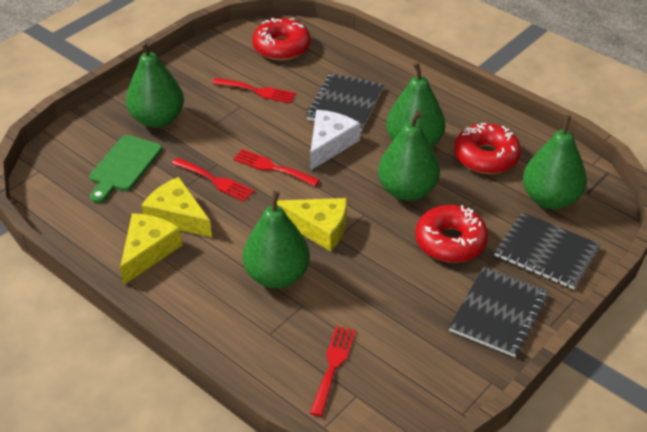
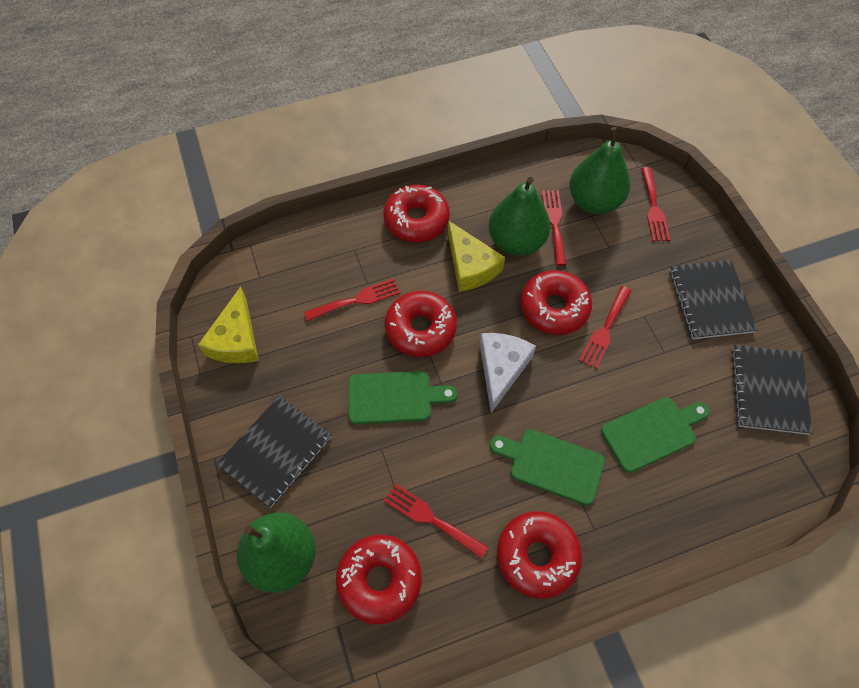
green cutting board: [89,135,162,203] = 1 -> [348,371,458,424] [489,429,605,506] [601,397,710,473] = 3
green pear: [126,41,184,128] [242,191,310,288] [378,110,440,201] [386,62,445,147] [523,115,587,209] = 5 -> [237,512,316,593] [489,177,551,256] [569,127,630,214] = 3
red donut: [252,18,311,61] [415,205,488,263] [454,123,521,174] = 3 -> [336,535,422,624] [383,185,450,242] [384,291,457,357] [497,511,582,599] [520,270,592,335] = 5
red fork: [172,158,255,202] [212,78,296,104] [233,149,320,186] [310,326,356,417] = 4 -> [304,278,400,322] [384,483,488,559] [542,190,567,266] [579,286,632,369] [641,167,670,241] = 5
yellow cheese: [120,213,182,285] [141,177,212,237] [277,198,347,252] = 3 -> [198,287,259,363] [448,220,505,292] = 2

